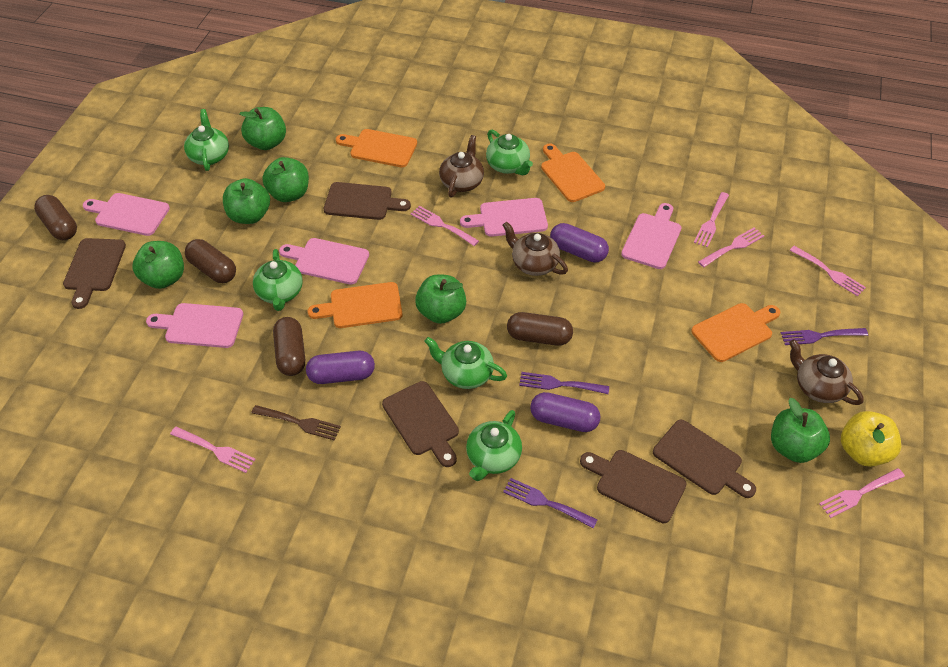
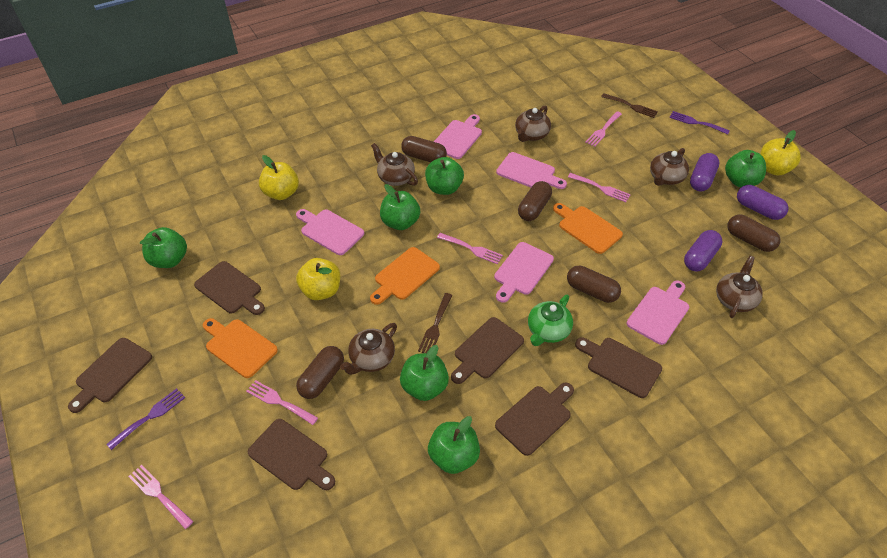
brown capsule: [34,195,77,240] [185,239,236,283] [273,317,305,376] [507,312,573,346] = 4 -> [296,346,344,399] [401,136,447,162] [518,181,552,221] [567,266,621,303] [727,215,781,252] = 5
brown cutting board: [63,238,126,309] [324,182,411,220] [382,381,459,467] [580,450,686,523] [653,420,756,498] = 5 -> [68,338,152,413] [194,261,265,315] [248,419,335,490] [451,317,524,384] [495,383,574,456] [575,337,662,398] = 6
brown fork: [251,405,341,440] = 1 -> [418,293,452,353] [601,93,658,118] = 2
brown teapot: [439,135,484,197] [503,222,568,276] [789,339,864,405] = 3 -> [340,323,397,375] [371,143,418,186] [515,106,551,142] [650,148,689,186] [716,256,763,318] = 5
green teapot: [184,109,229,171] [253,249,303,311] [424,337,507,389] [466,410,522,481] [486,130,533,175] = 5 -> [528,294,573,346] = 1
orange cutting board: [308,282,403,328] [336,129,417,167] [541,144,605,202] [691,303,780,362] = 4 -> [203,318,278,378] [370,247,440,305] [553,203,623,254] = 3
pink fork: [170,426,256,473] [411,206,479,246] [694,192,729,247] [698,227,764,267] [790,246,866,296] [819,468,905,518] = 6 -> [128,465,193,529] [246,380,318,425] [437,233,503,264] [568,173,631,202] [585,111,622,147] = 5
purple fork: [503,478,598,528] [519,372,609,394] [781,328,868,345] = 3 -> [106,388,185,450] [669,111,730,134] = 2
yellow apple: [841,411,901,467] = 1 -> [259,155,299,200] [296,258,340,300] [760,130,801,176] = 3

